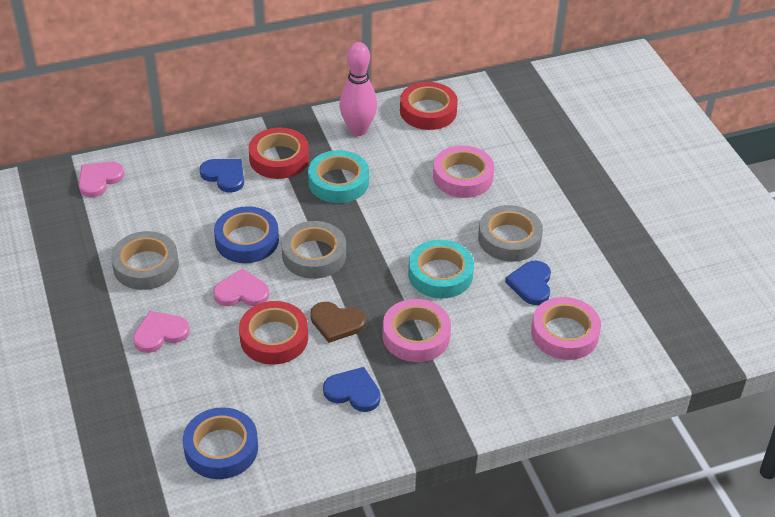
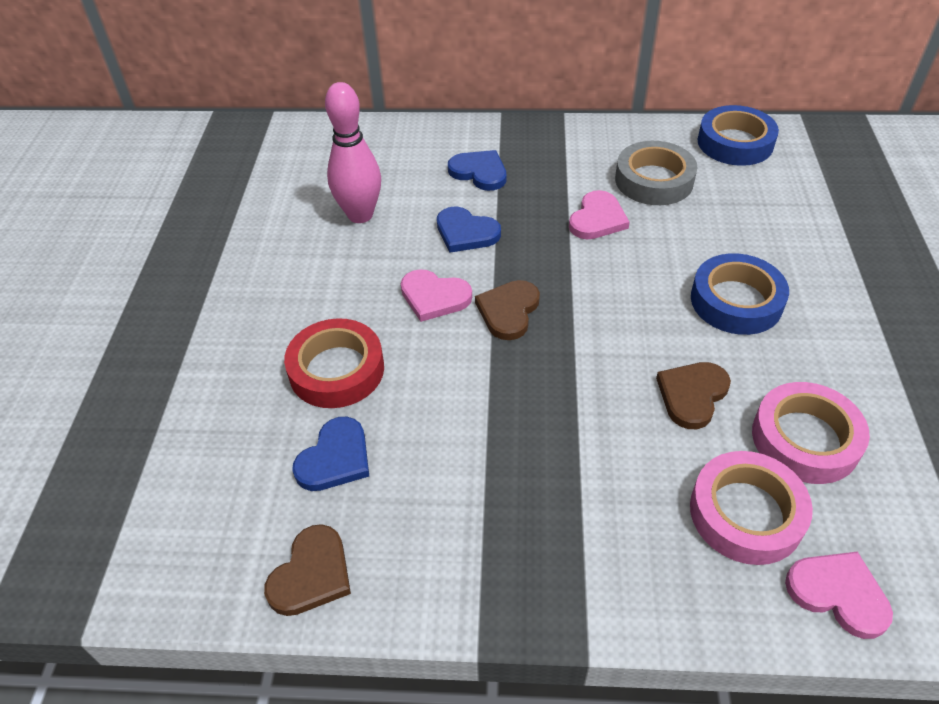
brown heart: [310,302,366,343] = 1 -> [264,524,351,616] [475,280,540,340] [656,362,731,429] = 3
grey tape: [111,231,179,290] [282,221,346,279] [478,205,543,262] = 3 -> [615,141,698,205] = 1
pink tape: [382,299,451,362] [433,145,494,198] [531,297,601,360] = 3 -> [690,451,813,565] [752,382,870,484] = 2
red tape: [239,301,308,365] [249,127,309,179] [400,82,458,130] = 3 -> [284,318,384,408] = 1
turquoise tape: [308,150,369,203] [408,240,474,299] = 2 -> none = 0

